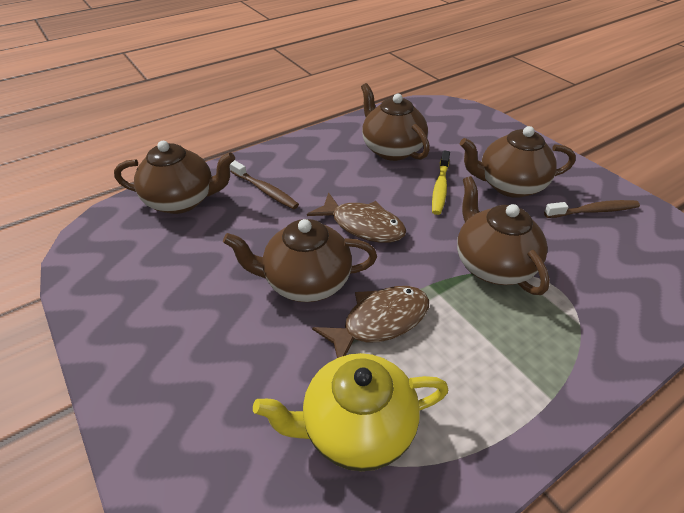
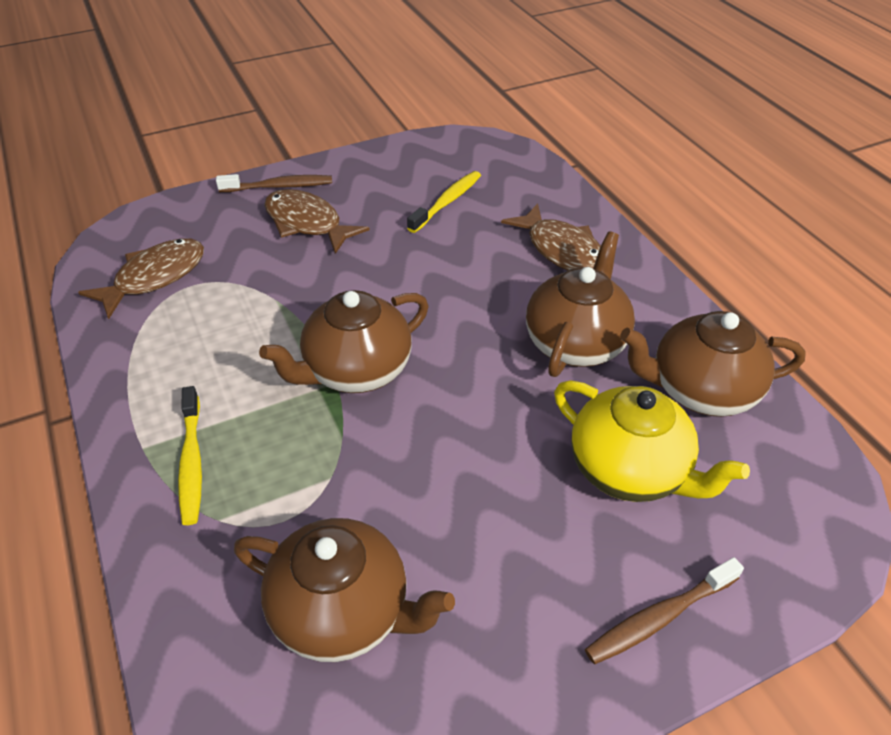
brown fish: [307,192,406,243] [312,286,429,358] = 2 -> [78,238,204,319] [264,189,370,254] [501,203,601,270] = 3
brown teapot: [114,141,235,214] [223,219,377,302] [361,83,430,161] [457,176,550,295] [460,126,576,198] = 5 -> [234,518,455,662] [259,290,428,393] [526,231,635,377] [620,311,806,417] = 4
yellow toothbrush: [432,150,450,215] = 1 -> [178,386,202,525] [407,171,481,233] = 2

